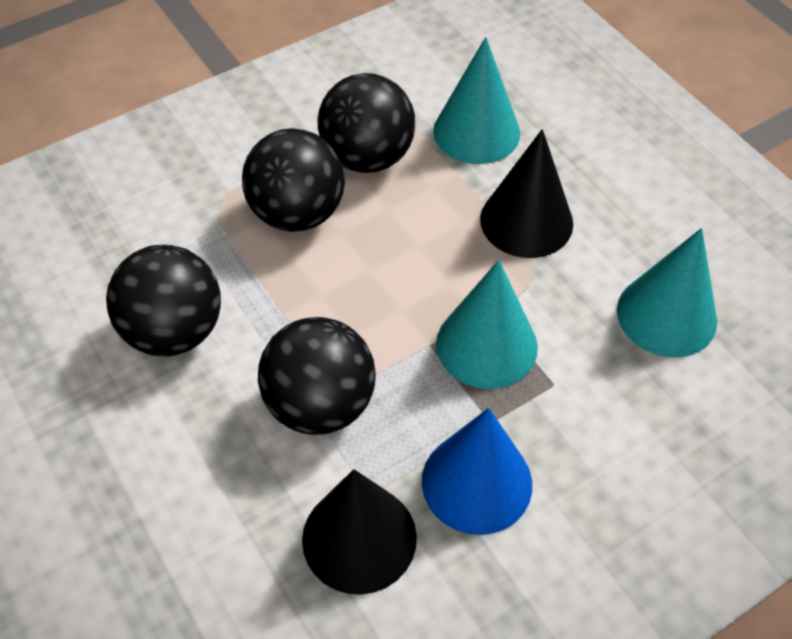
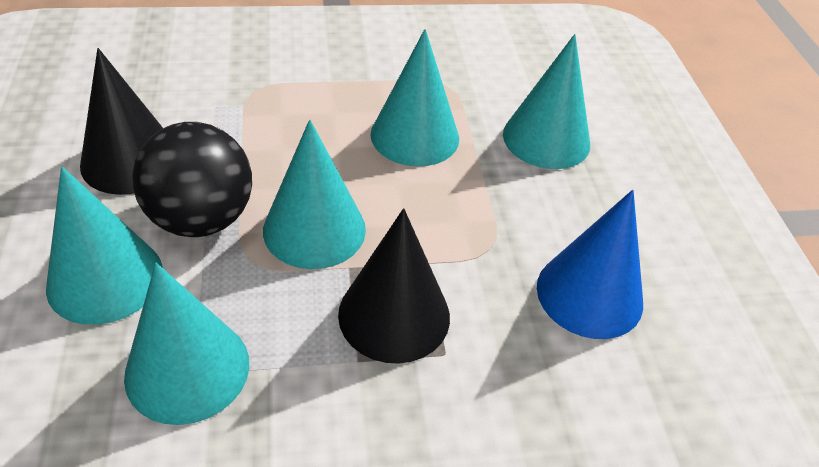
black ball: [106,245,221,356] [242,128,345,232] [258,317,376,435] [317,73,415,173] = 4 -> [132,122,252,237] = 1
turquoise cone: [433,37,520,164] [436,260,538,389] [617,228,717,357] = 3 -> [46,167,163,325] [124,263,249,425] [263,120,366,269] [370,29,459,167] [503,34,590,169] = 5

